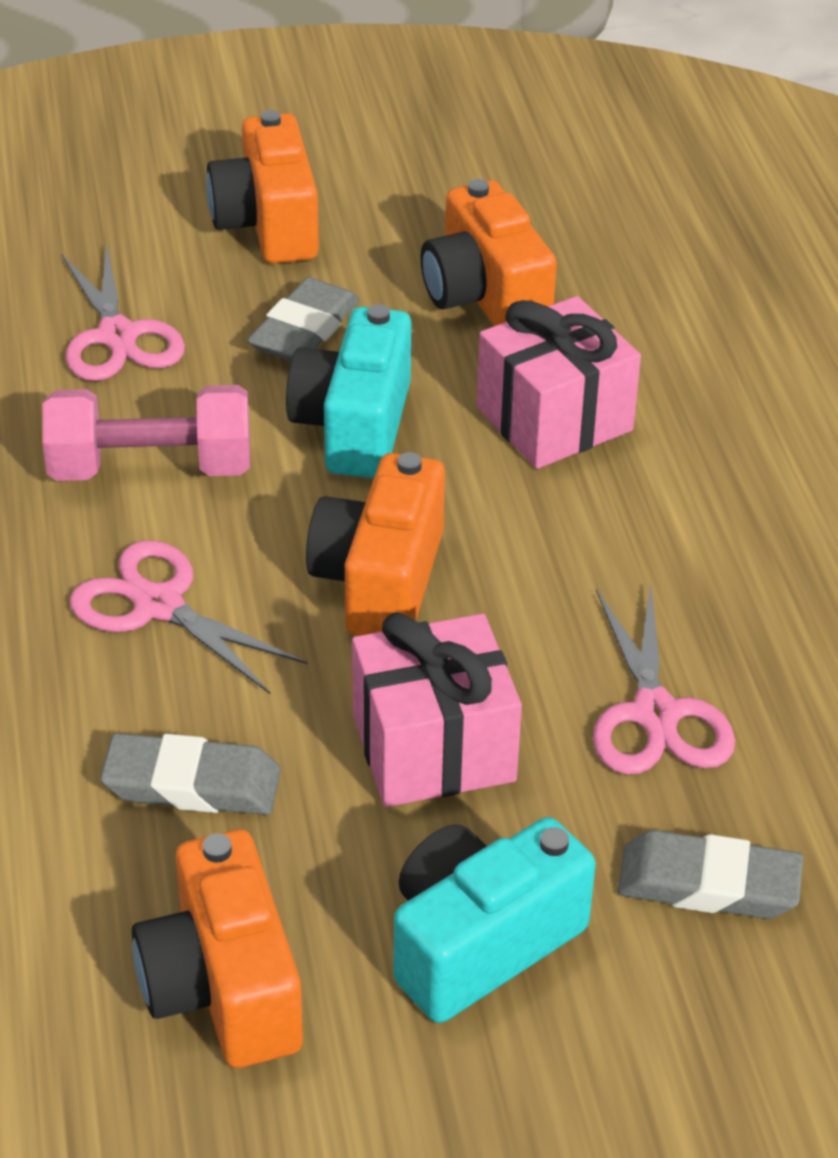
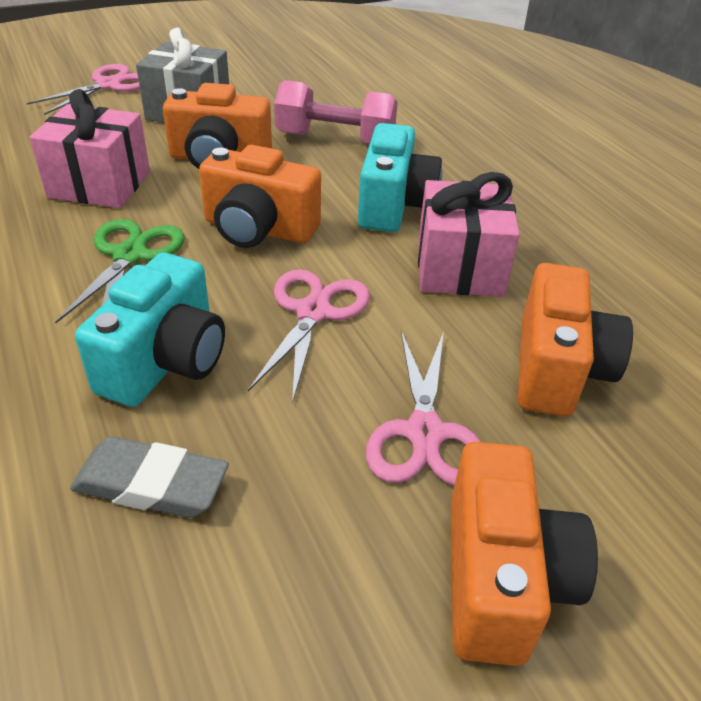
green scissors: none = 0 -> [55,219,185,323] = 1
grey eraser: [100,733,281,815] [247,277,360,361] [617,830,803,919] = 3 -> [70,436,229,518] = 1
grey gift: none = 0 -> [136,28,229,123] = 1

